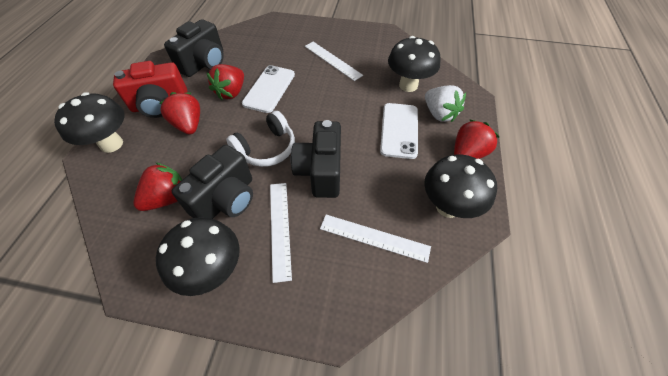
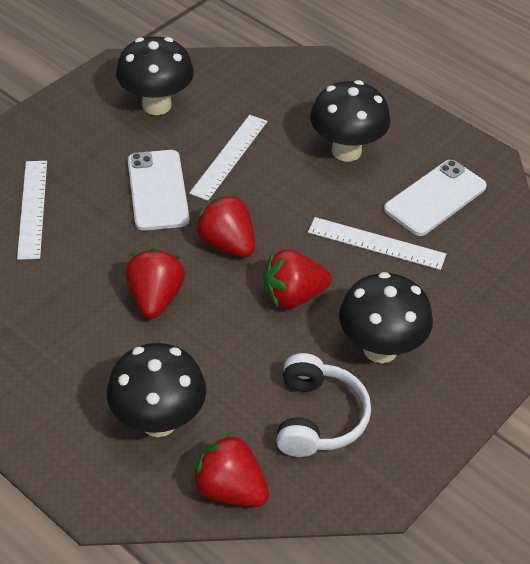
black camera: [164,19,224,77] [172,145,253,219] [291,120,341,198] = 3 -> none = 0
red camera: [113,61,188,118] = 1 -> none = 0
white strawberry: [425,85,466,122] = 1 -> none = 0

